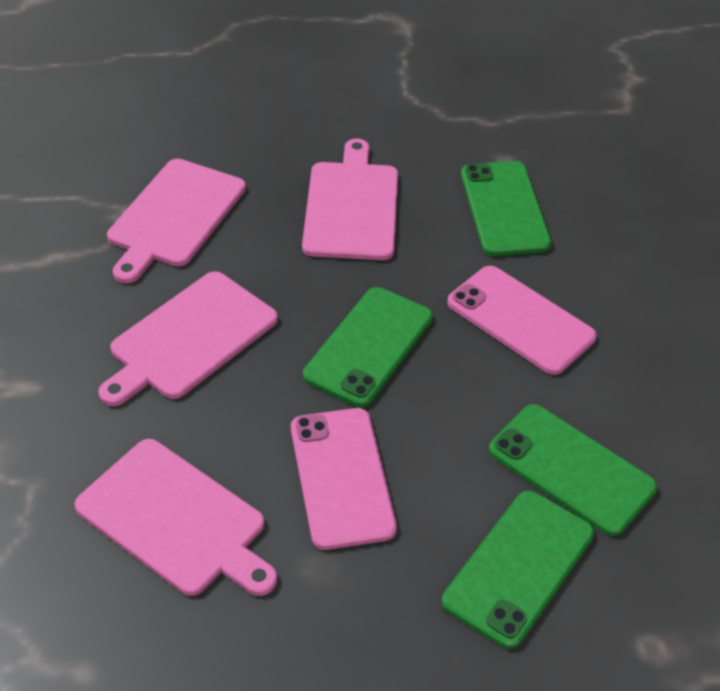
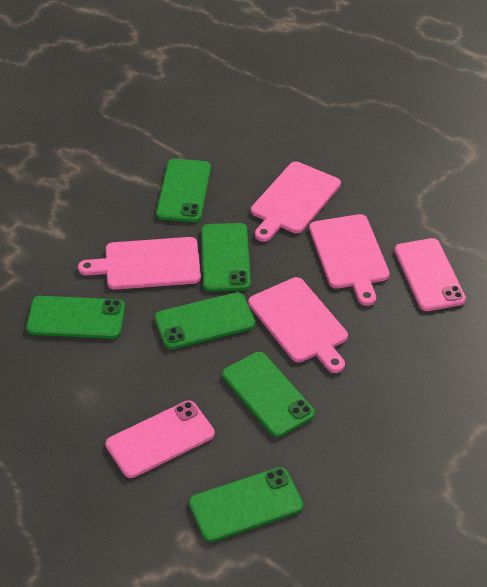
green phone: [303,287,433,407] [442,490,594,649] [461,161,552,256] [489,404,657,536] = 4 -> [26,296,125,339] [154,292,255,349] [156,159,211,222] [189,467,303,542] [201,223,251,292] [222,352,315,437] = 6

